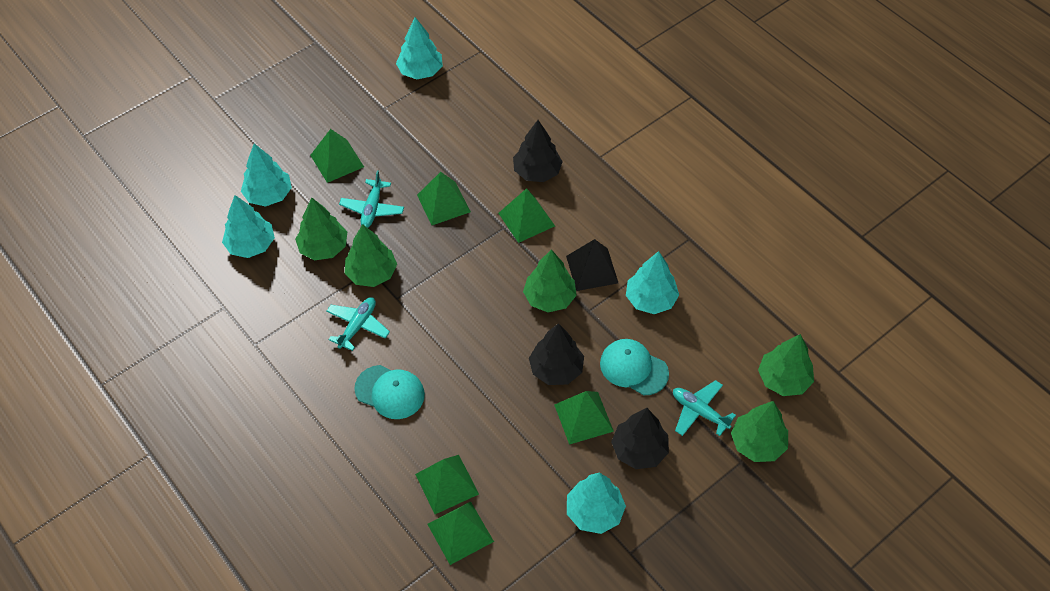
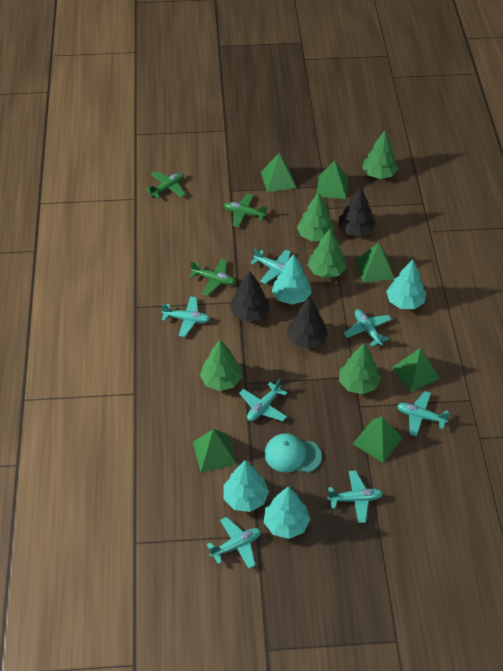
black pyramid: [566,239,618,291] = 1 -> none = 0
green plane: none = 0 -> [145,171,186,199] [189,259,235,296] [224,194,267,227] = 3
turquoise cap: [354,365,425,419] [600,339,669,395] = 2 -> [265,433,322,473] = 1
turquoise plane: [326,297,390,351] [339,170,404,228] [673,380,736,436] = 3 -> [161,296,210,337] [207,517,261,569] [239,379,287,421] [251,248,291,284] [327,470,383,523] [344,309,392,347] [397,391,450,437] = 7
turquoise tree: [222,195,275,258] [241,144,292,207] [396,17,443,79] [567,472,626,534] [626,251,679,314] = 5 -> [223,460,269,512] [264,486,311,539] [272,254,312,305] [386,259,426,309] = 4

